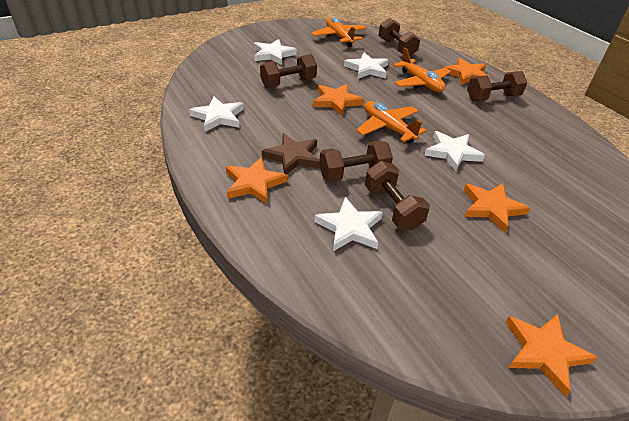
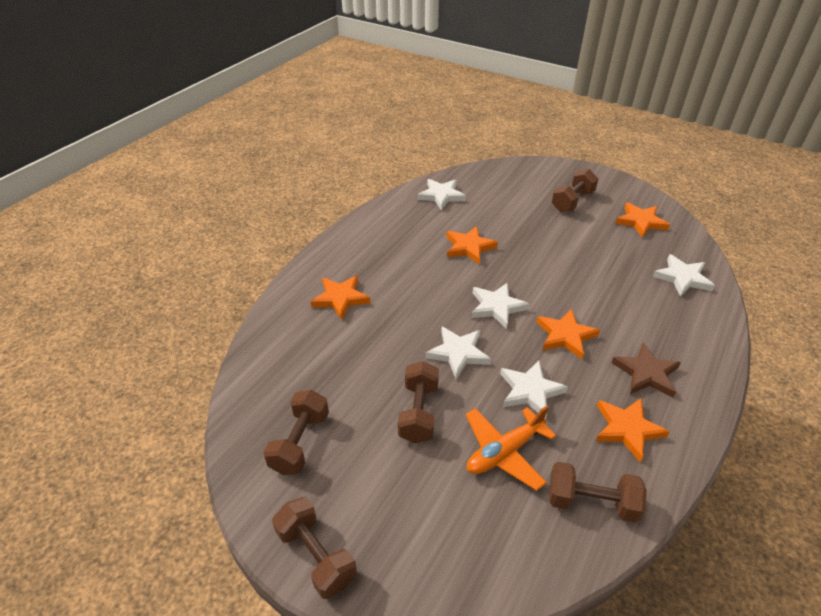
orange plane: [311,17,367,47] [356,101,426,144] [393,47,451,92] = 3 -> [466,405,556,491] = 1

